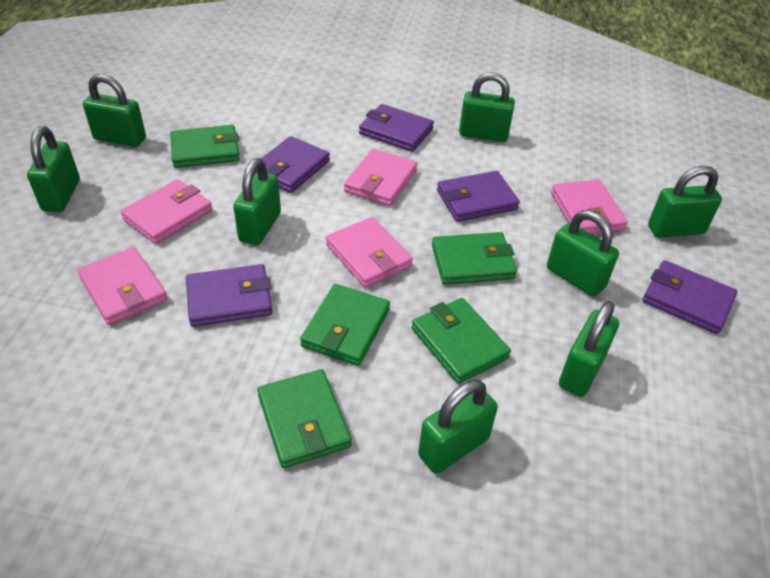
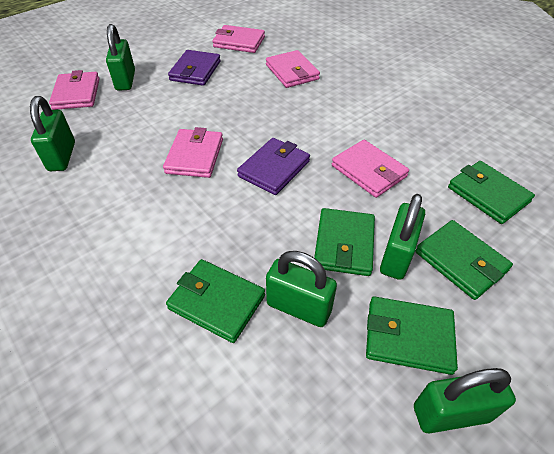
green padlock: [27,126,80,212] [83,74,146,147] [233,158,281,245] [418,380,498,474] [459,72,515,142] [547,210,619,297] [559,301,619,397] [648,166,722,238] = 8 -> [30,96,75,171] [106,24,135,91] [266,251,337,327] [380,194,425,280] [414,368,516,433] = 5
purple wallet: [186,264,272,327] [253,136,330,193] [359,104,434,152] [437,171,520,222] [642,260,737,334] = 5 -> [168,50,221,86] [237,138,310,195] = 2

